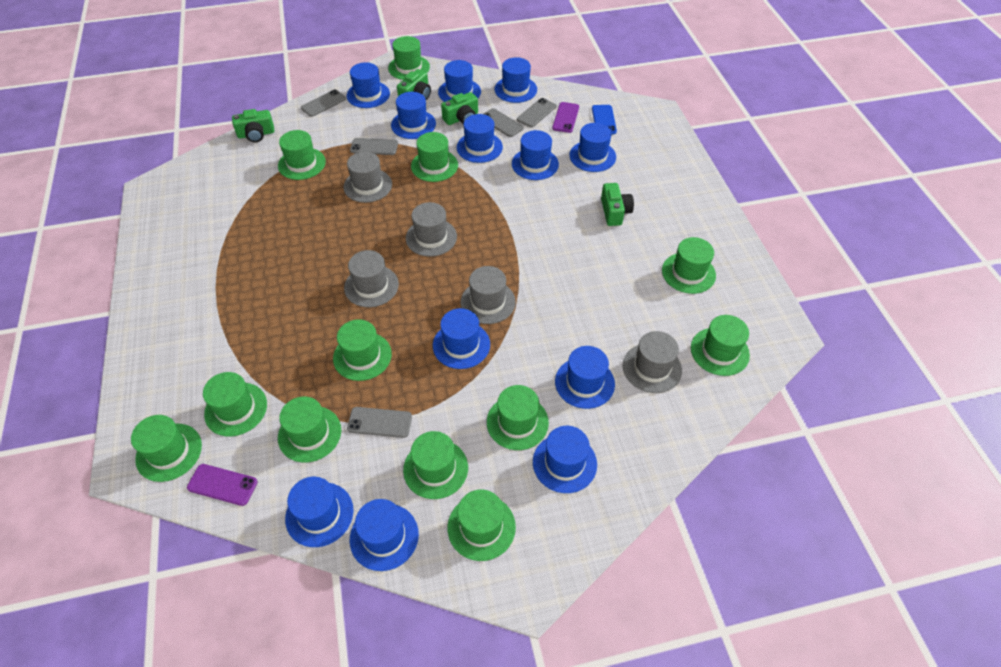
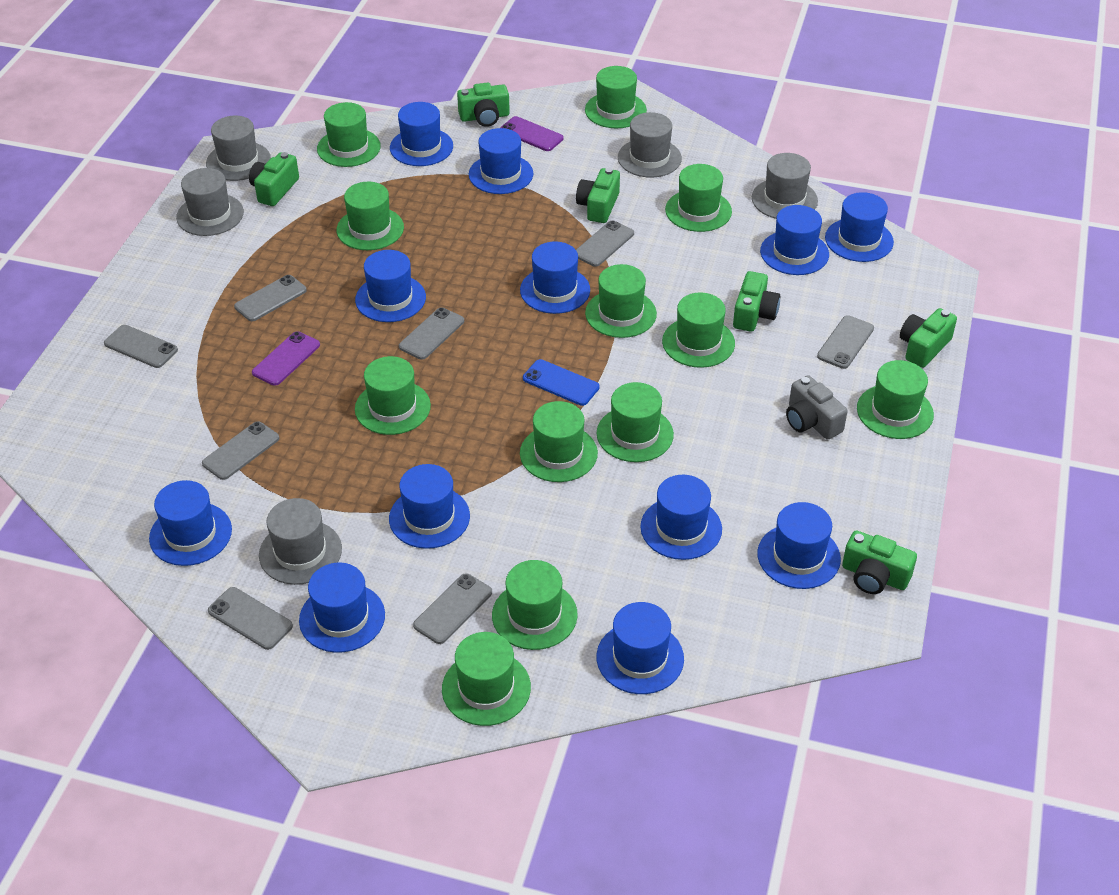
green camera: [232,109,274,142] [397,69,431,100] [441,92,478,125] [601,183,634,226] = 4 -> [249,152,299,206] [457,82,510,127] [576,168,620,223] [733,271,780,332] [842,531,917,594] [900,308,957,368] = 6
grey camera: none = 0 -> [786,375,848,440] = 1
grey phone: [301,90,346,117] [347,407,412,438] [350,138,398,155] [484,108,524,137] [517,98,556,128] = 5 -> [104,325,178,368] [202,421,279,480] [208,587,293,650] [234,275,307,321] [399,307,464,360] [413,573,492,644] [576,220,634,267] [817,315,874,369] = 8

